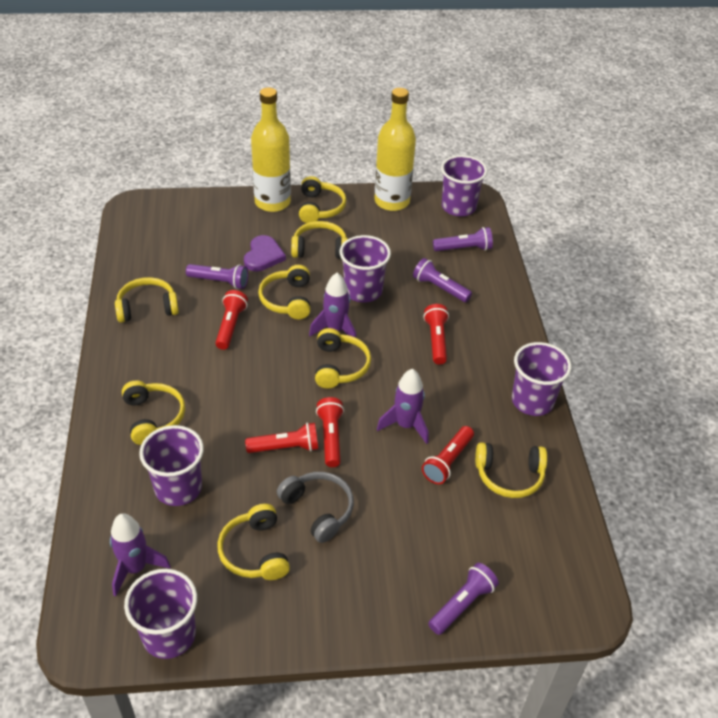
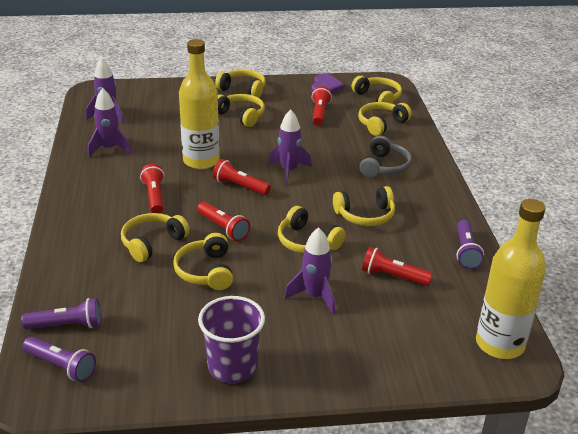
purple cup: [124,569,197,659] [139,425,204,506] [340,235,391,302] [441,155,487,216] [512,342,571,416] = 5 -> [198,296,265,383] = 1
purple flashlight: [186,264,248,289] [413,258,472,302] [428,563,499,635] [433,227,493,251] = 4 -> [22,298,101,329] [23,336,96,382] [457,220,484,269] = 3
purple rocket: [110,513,171,596] [309,273,356,337] [377,369,428,444] = 3 -> [86,58,124,124] [88,88,131,157] [269,109,312,185] [284,227,335,314] = 4

